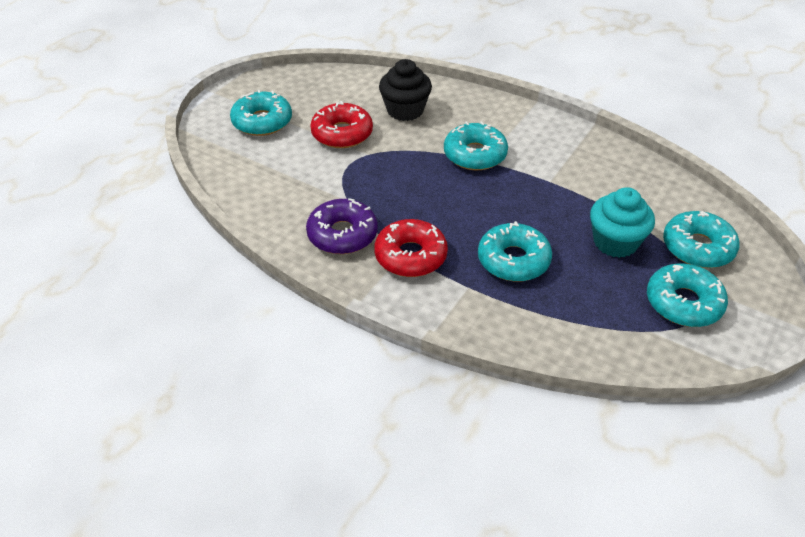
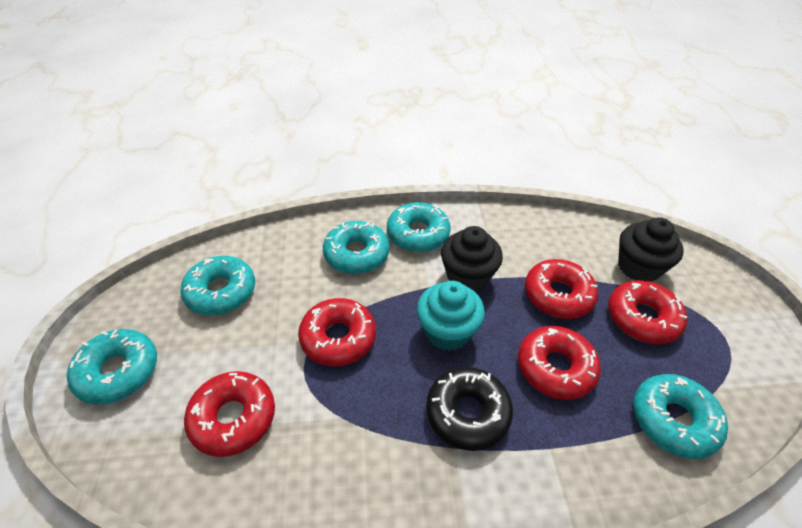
black cupcake: [379,59,432,121] = 1 -> [441,226,503,291] [618,217,684,282] = 2
black donut: none = 0 -> [426,367,513,451] = 1
purple donut: [306,198,378,254] = 1 -> none = 0
red donut: [310,101,373,148] [374,219,448,277] = 2 -> [184,371,275,457] [298,298,376,366] [518,326,601,400] [525,259,598,319] [608,280,687,344] = 5

